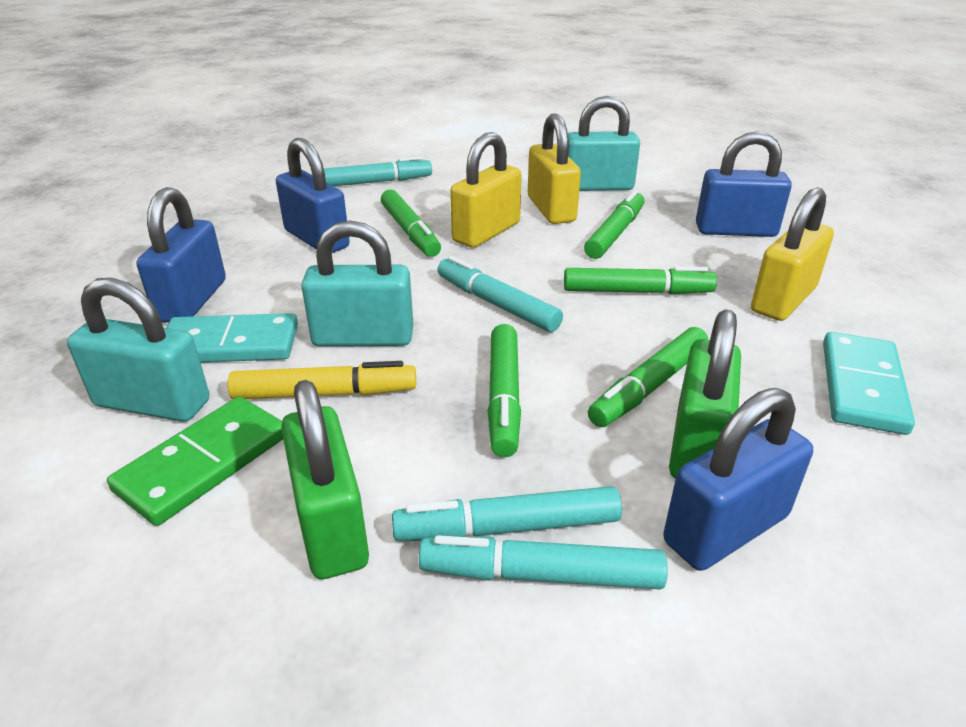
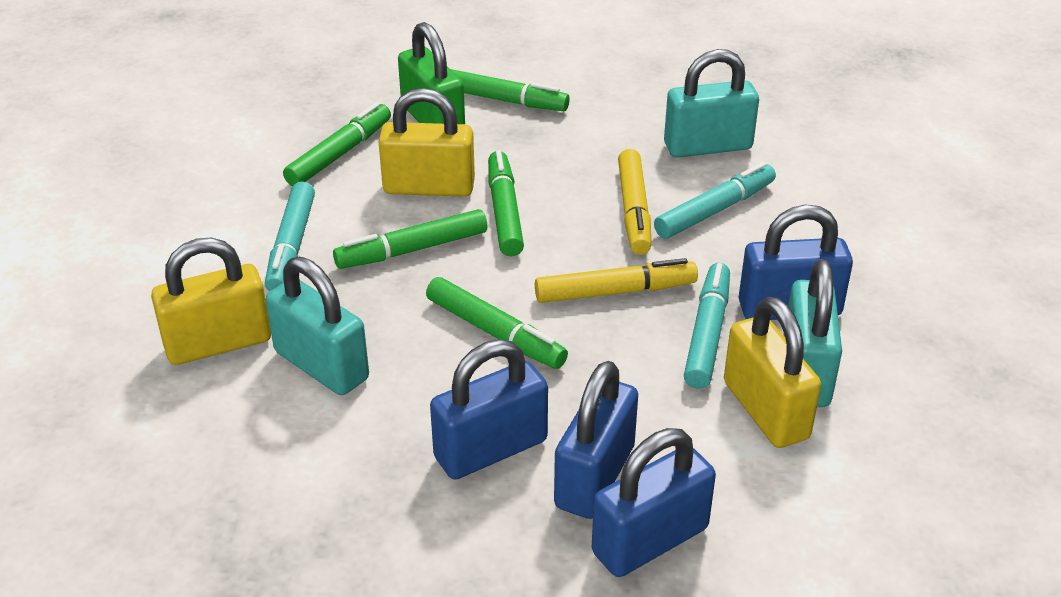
green domino: [107,397,283,526] = 1 -> none = 0
green padlock: [281,380,369,579] [669,309,741,478] = 2 -> [398,22,465,124] = 1
turquoise domino: [166,313,298,363] [823,332,915,435] = 2 -> none = 0
turquoise marker: [324,156,432,186] [392,486,622,541] [419,535,668,589] [438,256,563,332] = 4 -> [265,181,315,292] [654,162,776,239] [684,263,730,389] = 3
yellow marker: [228,361,416,399] = 1 -> [535,258,698,303] [618,149,651,255] = 2

